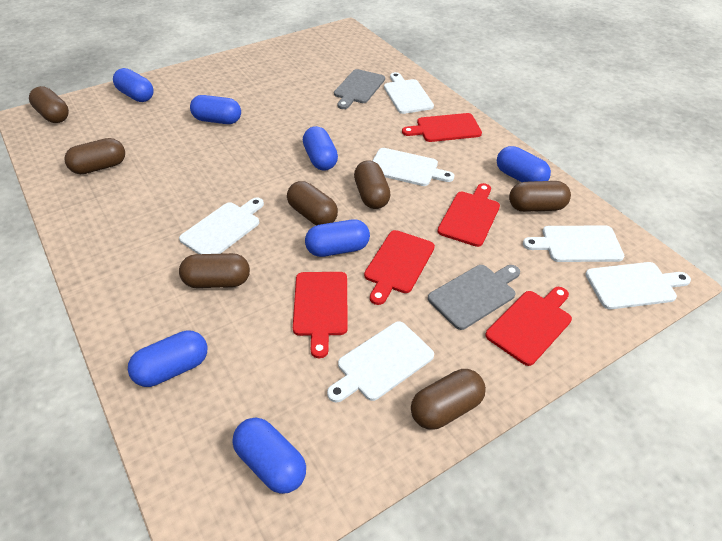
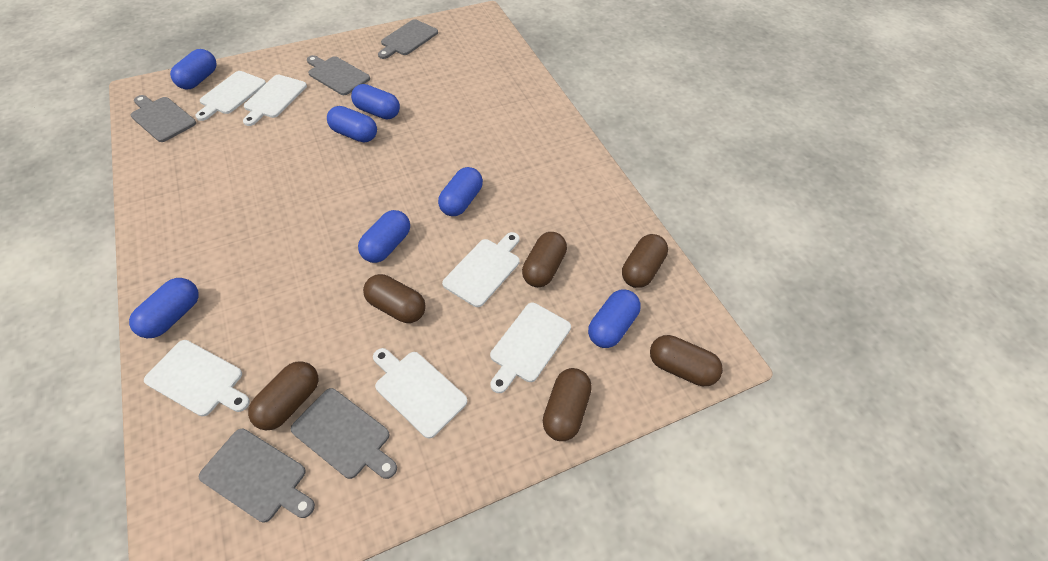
brown capsule: [29,86,69,123] [64,138,125,174] [179,253,250,288] [287,181,338,225] [354,160,391,209] [411,369,486,430] [509,181,571,212] = 7 -> [248,361,318,430] [363,274,426,323] [522,232,567,287] [543,368,592,441] [622,234,668,288] [650,335,723,386] = 6
grey cutting board: [334,69,385,109] [428,265,520,330] = 2 -> [130,95,196,142] [199,429,315,523] [291,388,397,479] [307,55,370,95] [378,19,438,59] = 5
red cutting board: [293,272,348,358] [364,230,435,305] [402,113,482,142] [437,183,500,247] [485,287,572,366] = 5 -> none = 0

